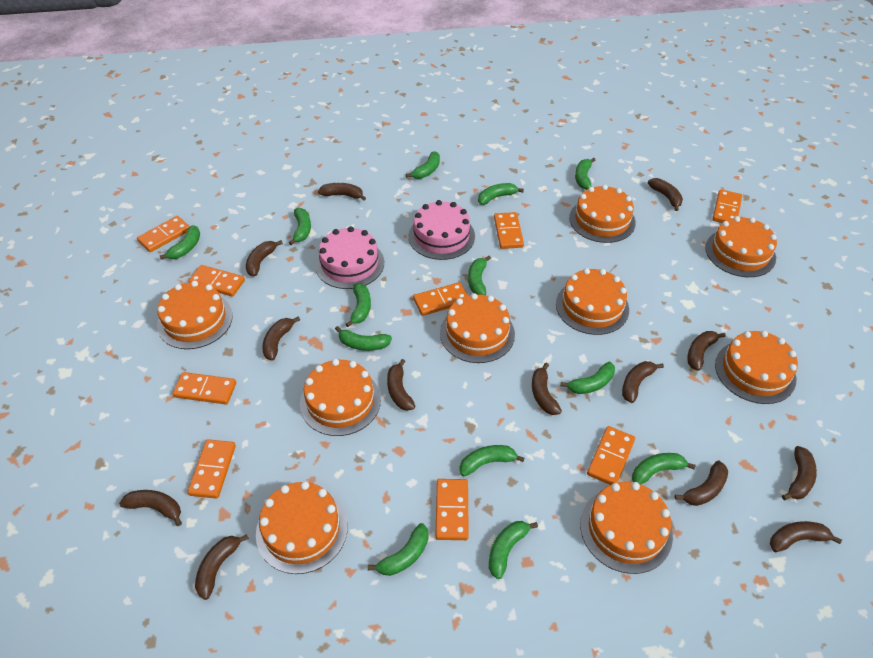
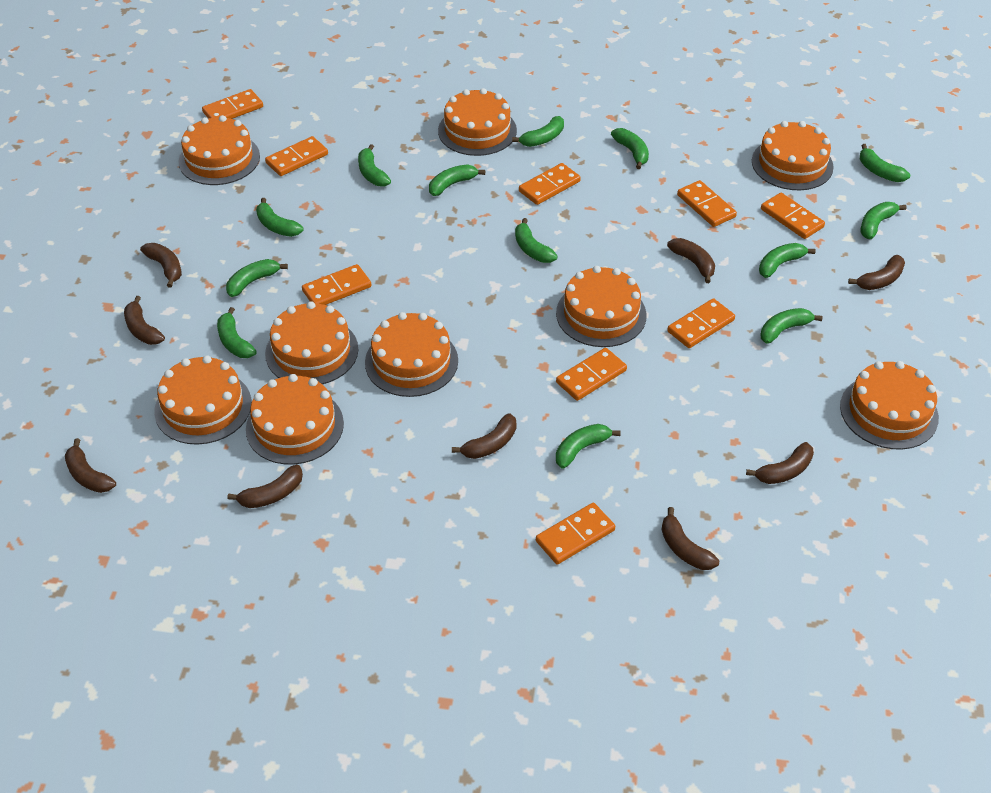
brown banana: [119,490,182,526] [195,534,249,600] [246,240,283,277] [262,316,300,361] [318,183,366,201] [387,359,415,411] [532,363,562,415] [622,361,664,403] [648,178,683,211] [675,461,728,506] [687,331,726,371] [770,521,842,552] [782,446,817,500] = 13 -> [65,438,116,493] [124,296,165,345] [140,243,182,288] [227,465,303,508] [452,413,516,459] [661,507,719,570] [667,238,715,283] [746,442,814,484] [848,255,905,290] = 9
pink cake: [315,226,384,289] [408,200,475,260] = 2 -> none = 0

